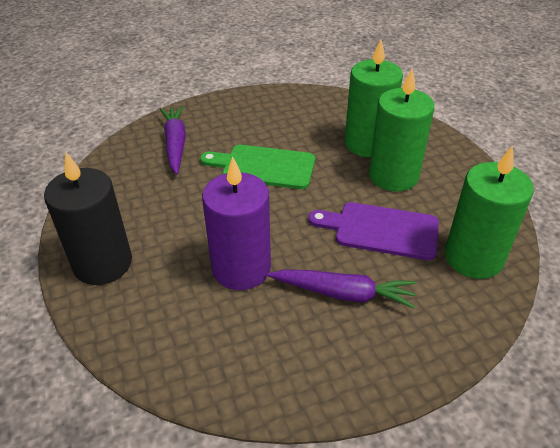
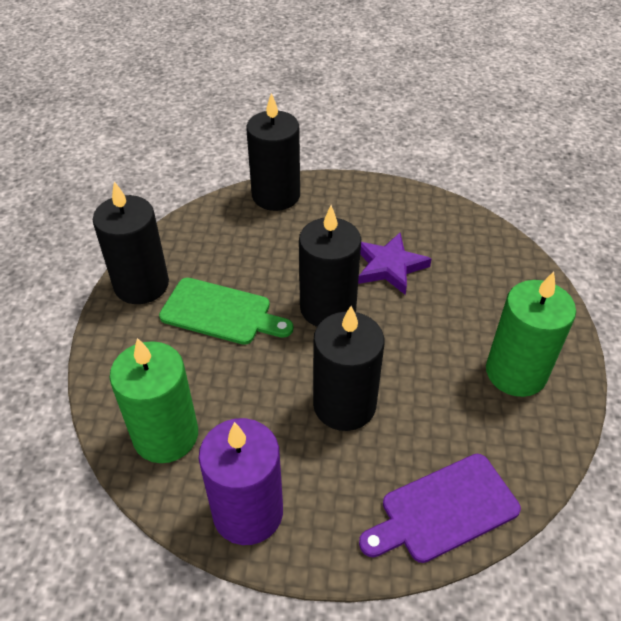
black candle: [44,152,132,285] = 1 -> [93,181,169,304] [246,93,300,211] [299,205,361,327] [313,306,384,431] = 4
green candle: [345,39,403,157] [369,68,434,191] [445,145,534,279] = 3 -> [110,338,198,463] [486,272,576,397] = 2
purple carrot: [160,106,186,174] [267,269,416,309] = 2 -> none = 0
purple star: none = 0 -> [358,233,431,295] = 1

